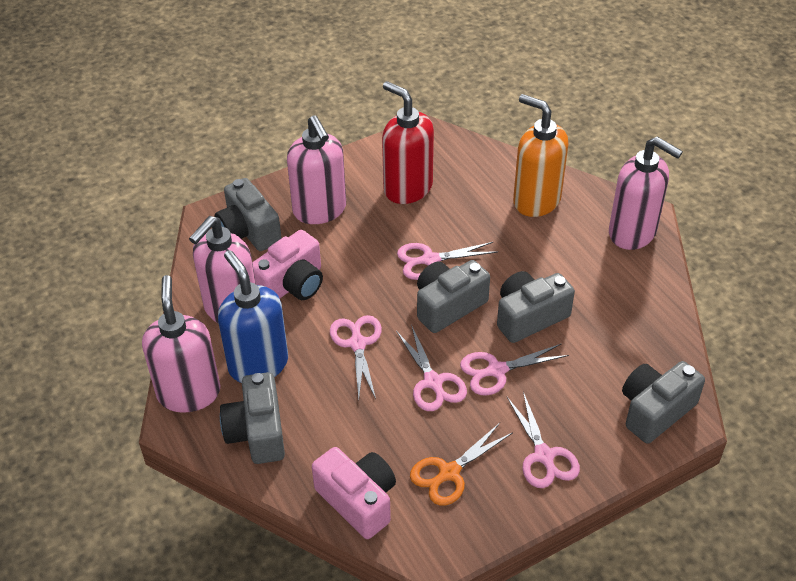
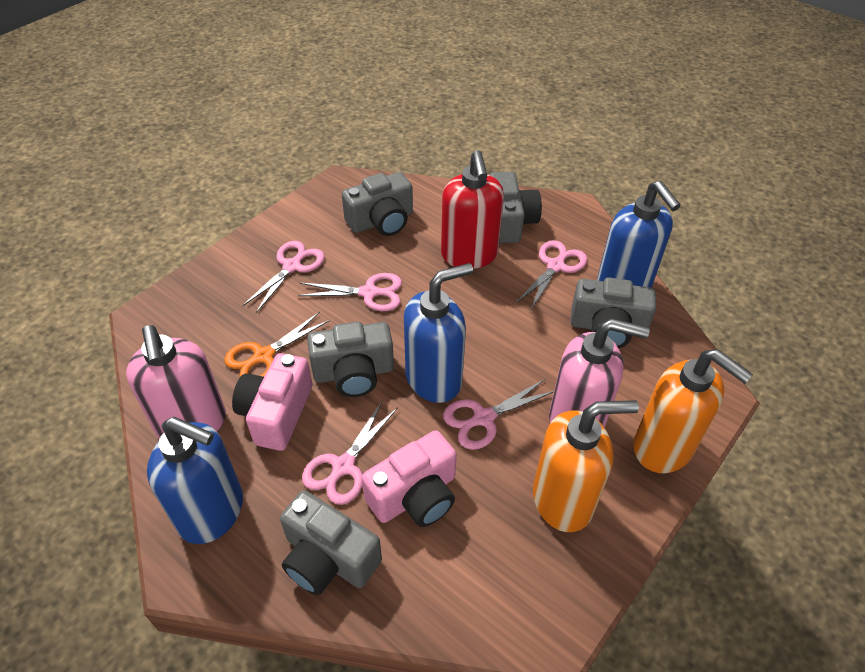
blue soap dispenser: [218,250,288,383] = 1 -> [147,417,243,544] [404,263,473,403] [597,181,681,288] = 3
orange soap dispenser: [513,94,568,217] = 1 -> [533,400,639,532] [633,349,753,473] = 2
pink soap dispenser: [142,275,220,413] [189,216,256,323] [287,115,346,224] [609,137,683,250] = 4 -> [126,325,226,439] [549,318,650,428] = 2

